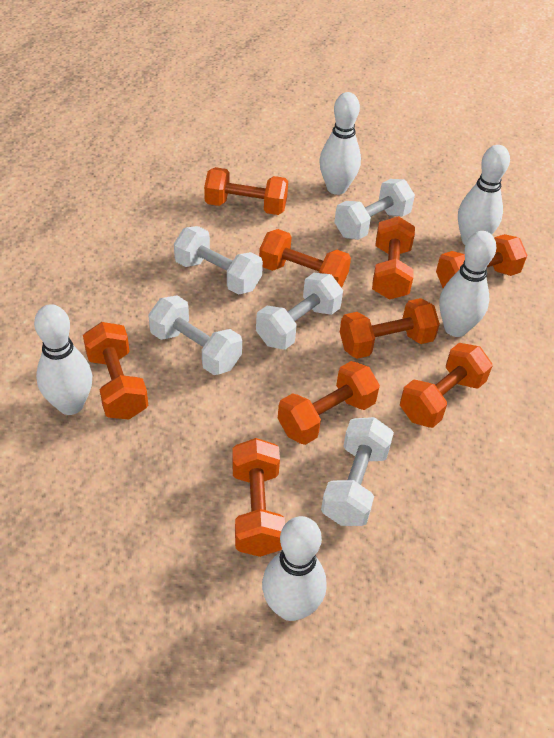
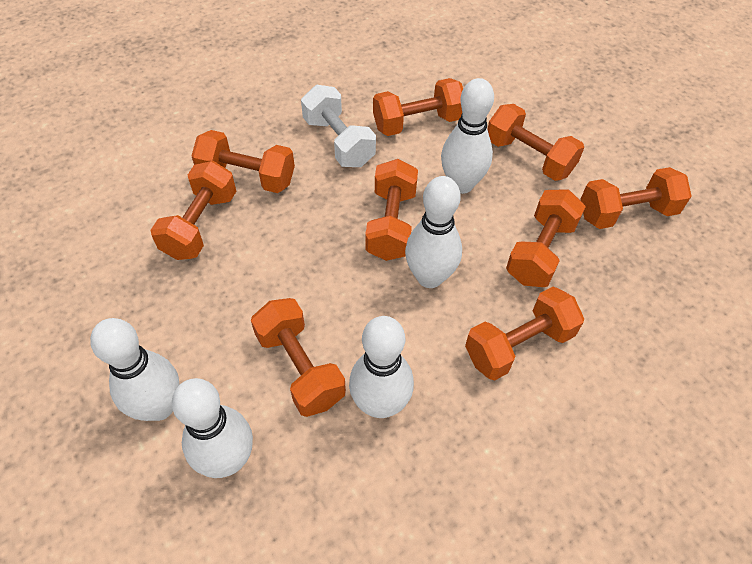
white dumbbell: [148,295,242,375] [174,226,263,295] [256,273,343,350] [321,417,394,526] [334,179,415,240] = 5 -> [301,85,376,167] = 1

